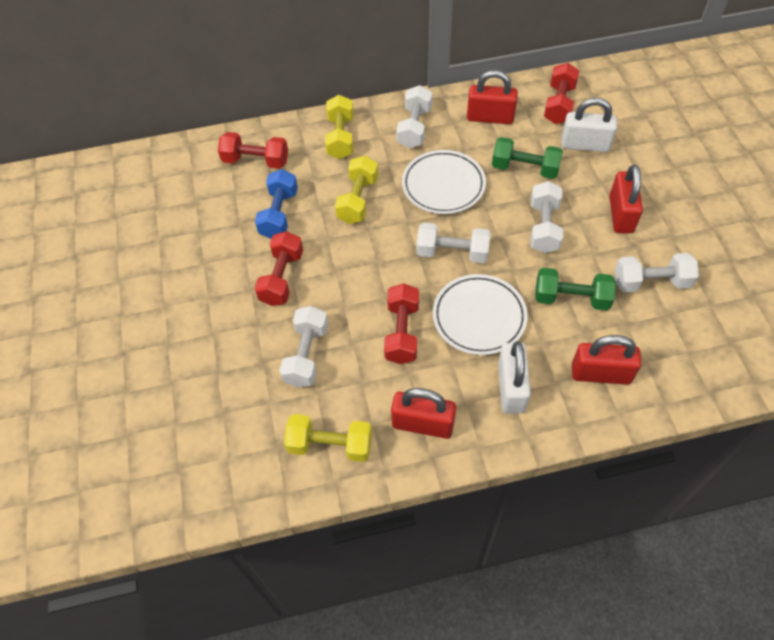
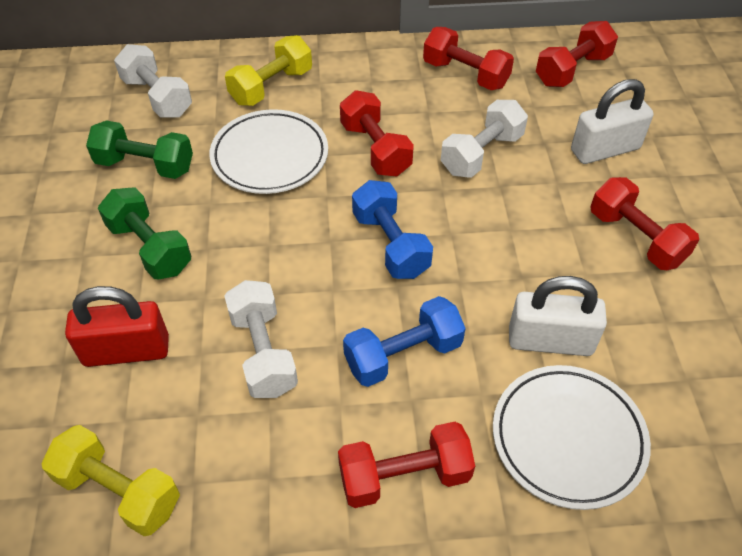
blue dumbbell: [255,169,298,239] = 1 -> [343,296,466,387] [352,180,433,279] = 2
red dumbbell: [218,132,288,169] [255,231,303,306] [384,283,419,364] [544,63,579,124] = 4 -> [338,422,475,508] [340,90,414,176] [423,27,514,90] [536,21,618,87] [590,177,699,270] = 5
red padlock: [391,388,456,439] [467,70,518,124] [572,335,641,385] [609,164,643,234] = 4 -> [65,286,169,367] = 1
white dumbbell: [279,306,328,388] [396,85,432,148] [416,222,491,263] [530,181,563,253] [615,253,699,292] = 5 -> [114,44,192,117] [224,280,298,398] [441,100,528,178] = 3
yellow dumbbell: [284,414,372,462] [325,95,353,159] [335,156,378,224] = 3 -> [41,425,180,536] [225,35,312,106] = 2

